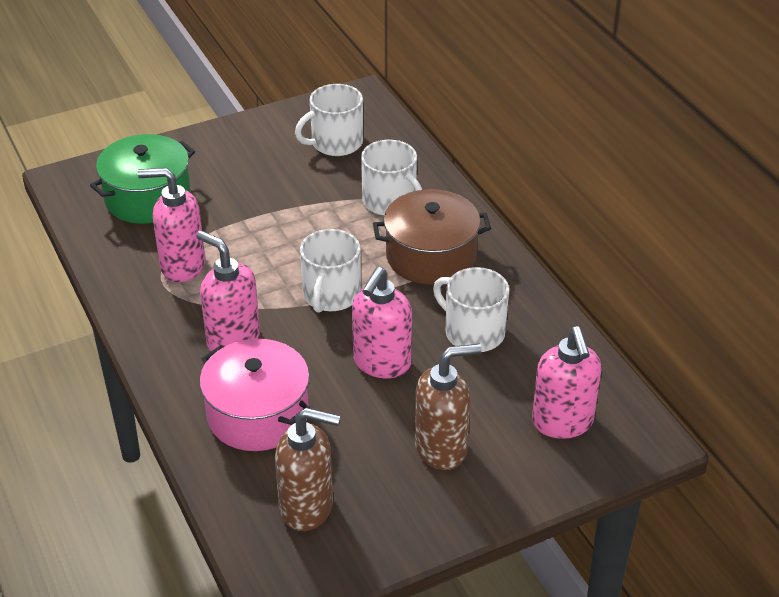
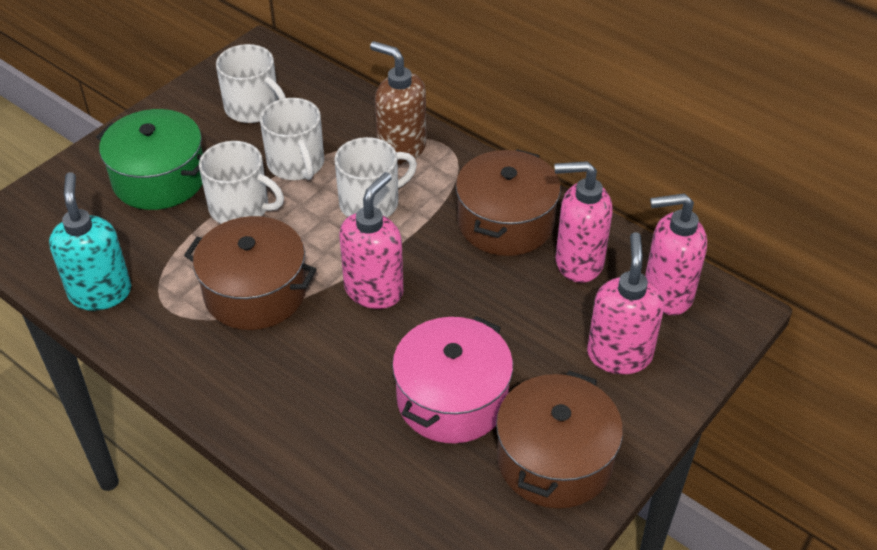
brown pot: [373,189,491,285] = 1 -> [184,216,317,330] [456,149,561,256] [496,371,623,509] = 3
brown soap dispenser: [275,408,340,531] [415,344,482,470] = 2 -> [370,41,426,165] = 1
turquoise soap dispenser: none = 0 -> [49,172,131,311] = 1

